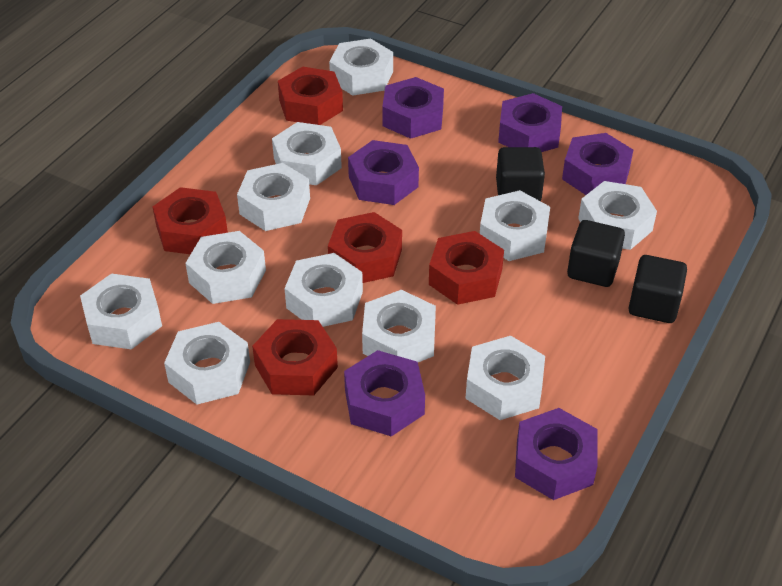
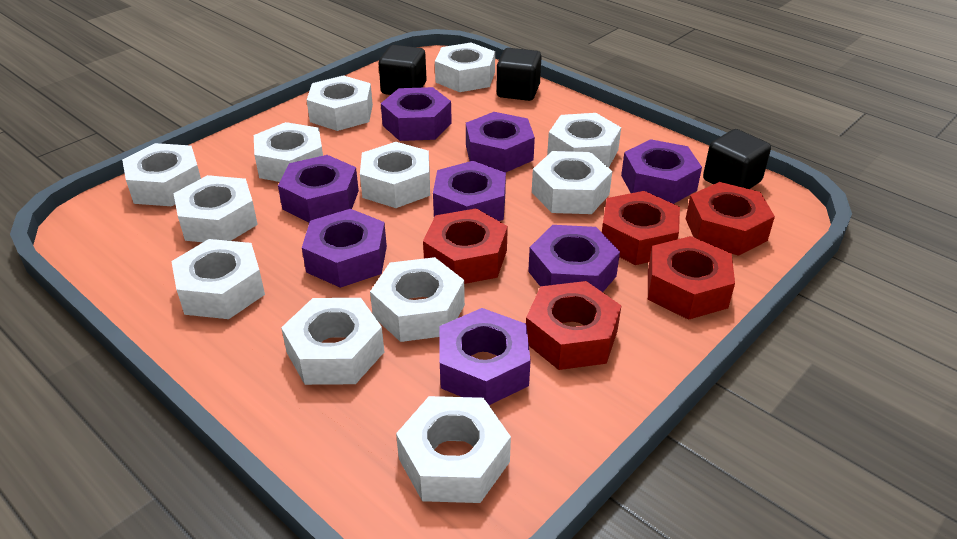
purple nut: [344,350,425,436] [348,140,419,205] [382,77,444,139] [498,93,562,152] [515,408,598,500] [562,133,633,195] = 6 -> [278,155,359,222] [302,209,387,288] [381,87,452,141] [433,161,506,221] [440,308,531,405] [466,112,535,173] [528,225,620,292] [621,139,702,204] = 8
white nut: [80,273,162,350] [164,322,250,404] [185,231,266,304] [237,163,310,231] [272,122,342,185] [284,253,363,327] [329,38,393,96] [362,290,436,362] [465,336,545,420] [480,190,550,261] [578,181,657,250] = 11 -> [122,143,201,206] [171,239,265,319] [174,175,258,242] [254,122,323,182] [281,298,384,385] [307,75,373,131] [360,142,430,208] [370,257,465,342] [396,396,511,503] [435,43,495,92] [532,151,612,214] [547,113,621,168] = 12

